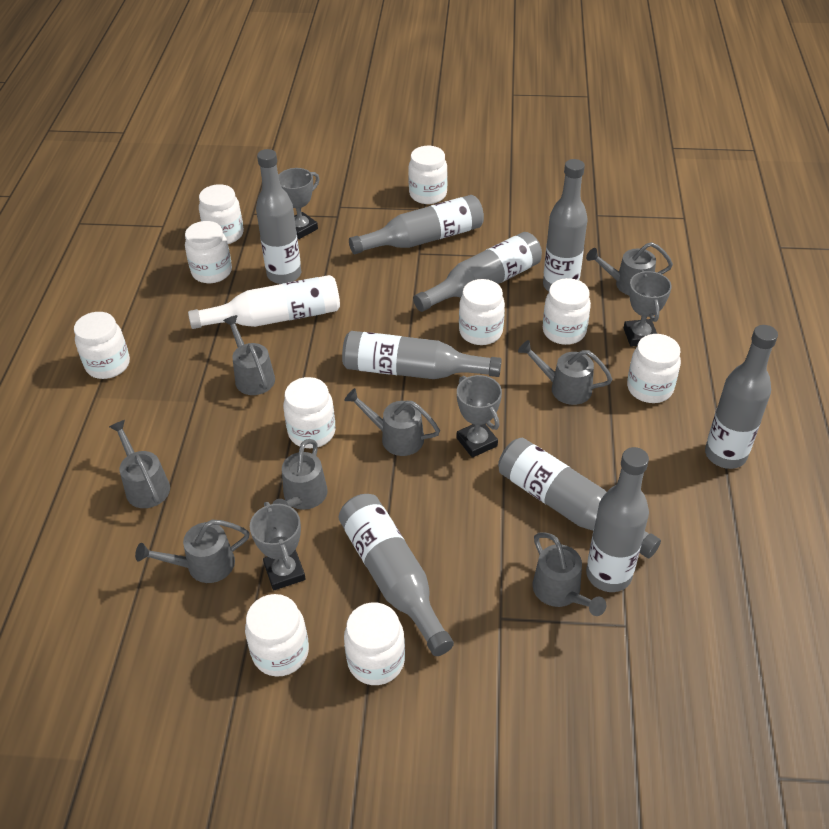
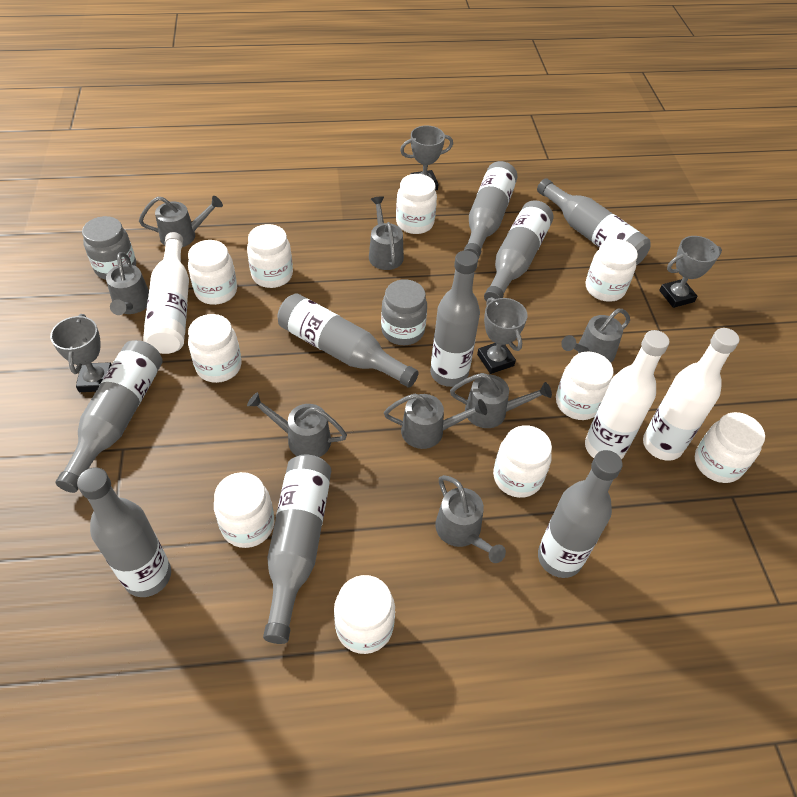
grey jar: none = 0 -> [82,216,136,280] [381,279,427,345] = 2
white bottle: [188,275,340,329] = 1 -> [143,232,189,354] [585,330,670,459] [643,328,739,461] = 3

